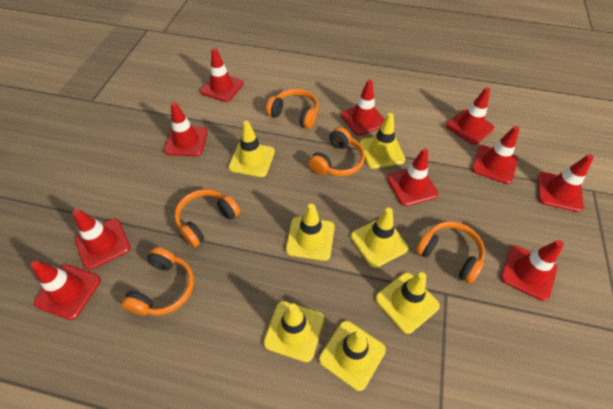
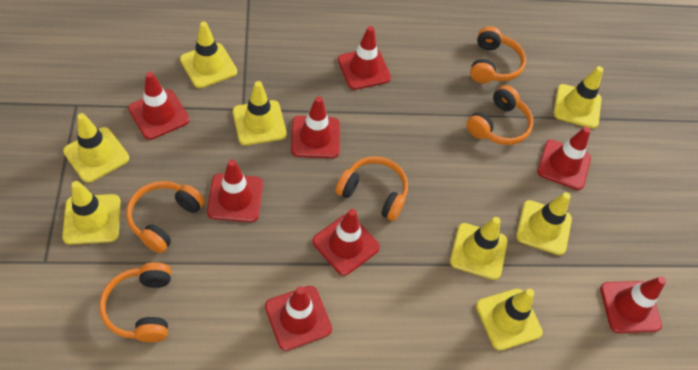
red traffic cone: [30,260,101,320] [72,209,131,270] [164,102,208,156] [200,48,243,102] [341,80,385,136] [387,148,438,206] [446,88,494,145] [472,126,520,184] [500,240,564,301] [538,155,594,212] = 10 -> [128,72,190,140] [207,159,263,222] [265,286,332,351] [291,96,340,158] [312,209,380,276] [338,26,391,90] [537,127,591,190] [600,276,666,333] = 8
yellow traffic cone: [228,121,275,177] [263,301,324,362] [286,203,335,261] [319,321,386,391] [351,207,408,268] [360,113,405,169] [375,272,440,334] = 7 -> [62,181,121,245] [63,113,129,183] [180,22,237,88] [233,81,287,145] [450,217,508,280] [476,289,543,351] [516,192,572,255] [554,66,603,129] = 8

